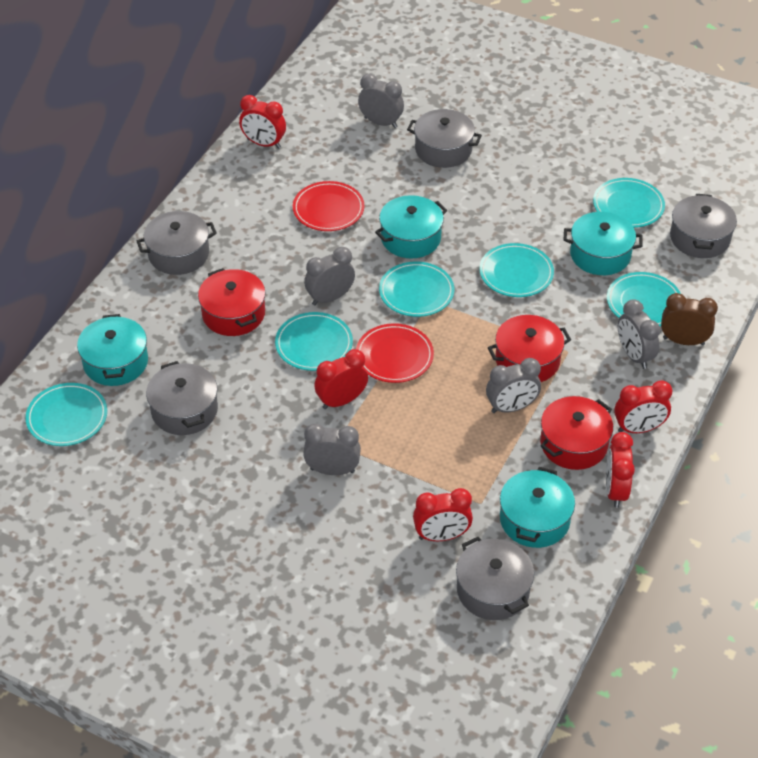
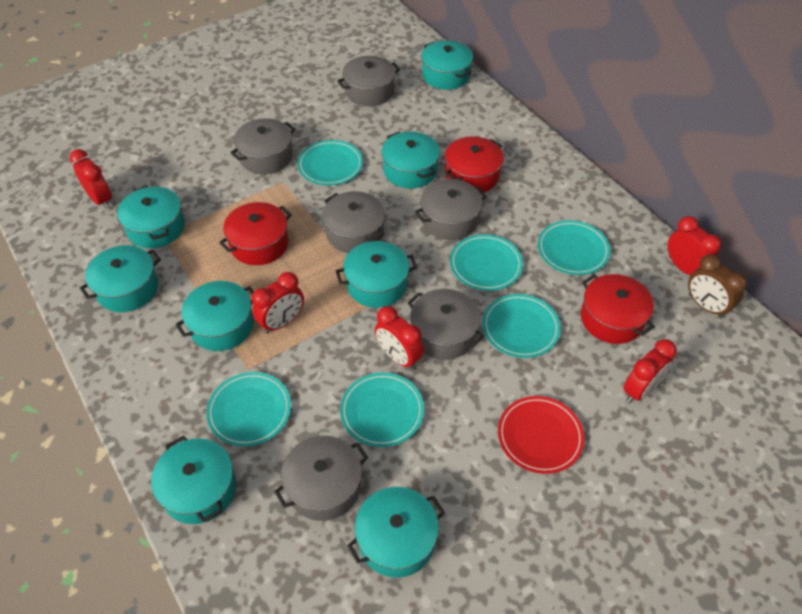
grey clock: [303,424,361,475] [304,247,355,305] [358,74,404,128] [486,358,541,413] [618,299,660,369] = 5 -> none = 0
grey pot: [137,211,217,275] [146,361,218,435] [407,109,482,168] [456,537,534,620] [670,194,737,258] = 5 -> [230,118,295,174] [274,435,368,521] [322,191,385,253] [337,56,400,106] [408,289,484,360] [415,179,487,240] = 6
red plate: [293,181,364,231] [356,323,434,383] = 2 -> [498,396,584,474] = 1
turquoise pot: [77,314,148,386] [375,195,447,258] [500,467,575,548] [564,212,643,275] = 4 -> [80,245,161,312] [117,185,185,248] [151,436,236,524] [175,281,254,351] [336,241,417,308] [347,487,445,578] [381,132,440,188] [421,40,473,90] = 8

